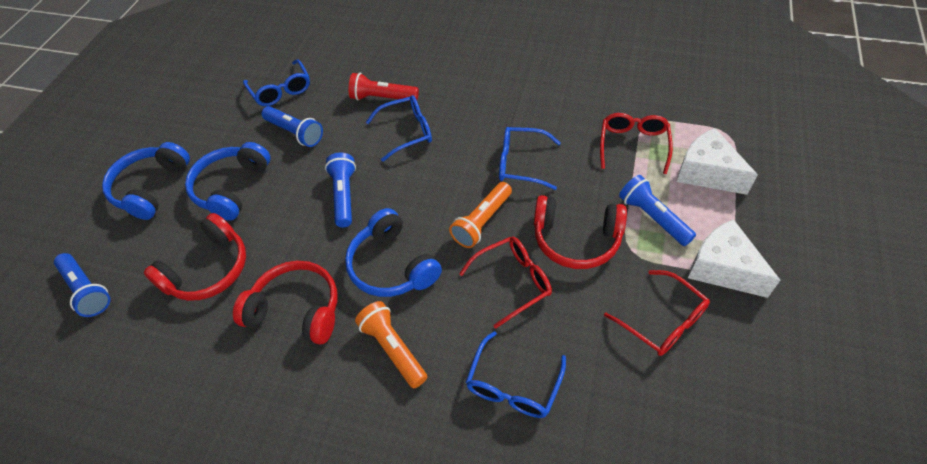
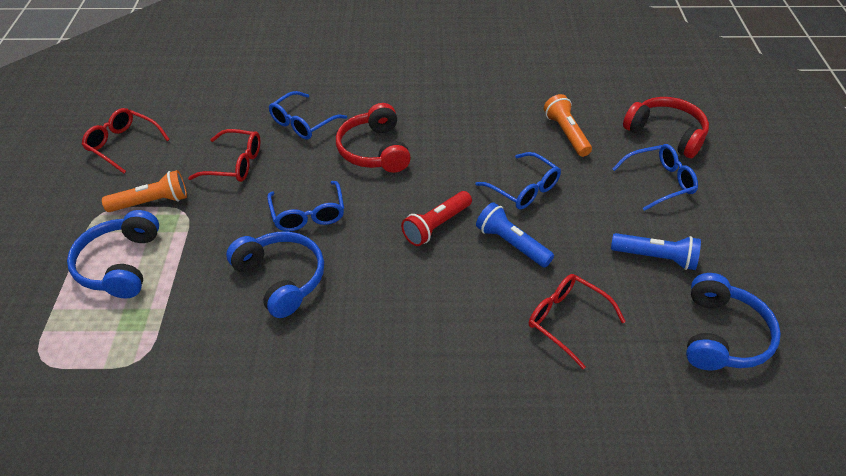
blue flashlight: [54,253,110,317] [262,106,323,147] [325,153,356,227] [619,175,696,246] = 4 -> [476,202,554,268] [611,233,701,270] = 2
red headphones: [144,213,246,301] [233,261,337,345] [534,195,627,269] = 3 -> [336,103,411,173] [623,97,709,158] = 2
white cheese: [677,128,758,195] [688,219,780,298] = 2 -> none = 0

